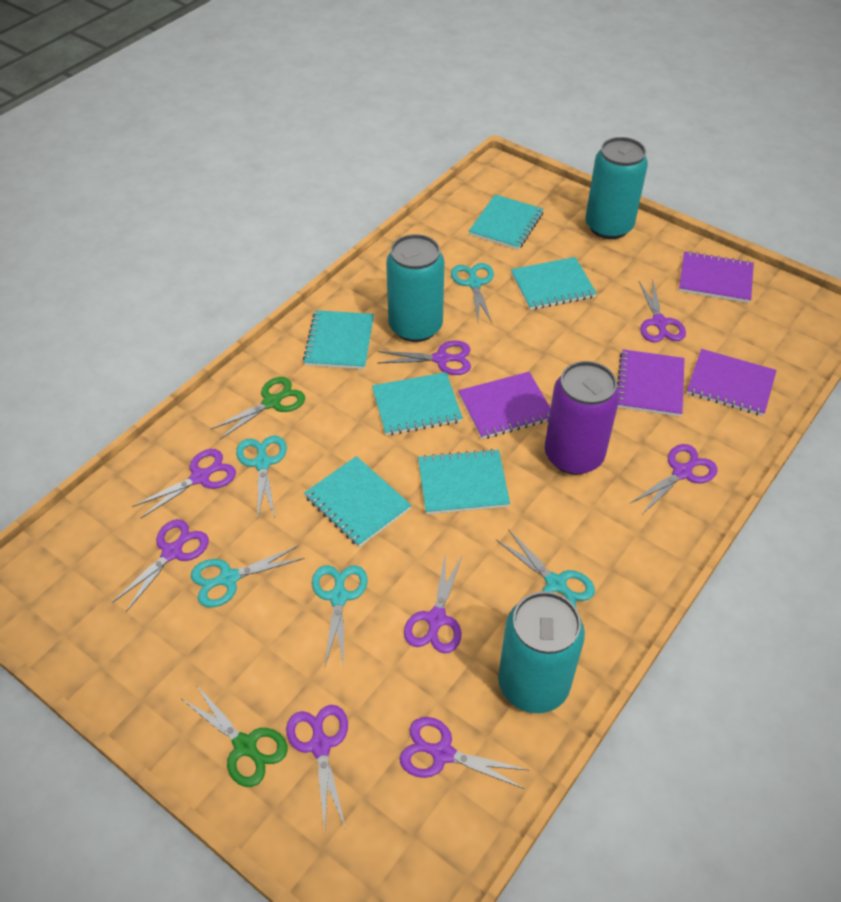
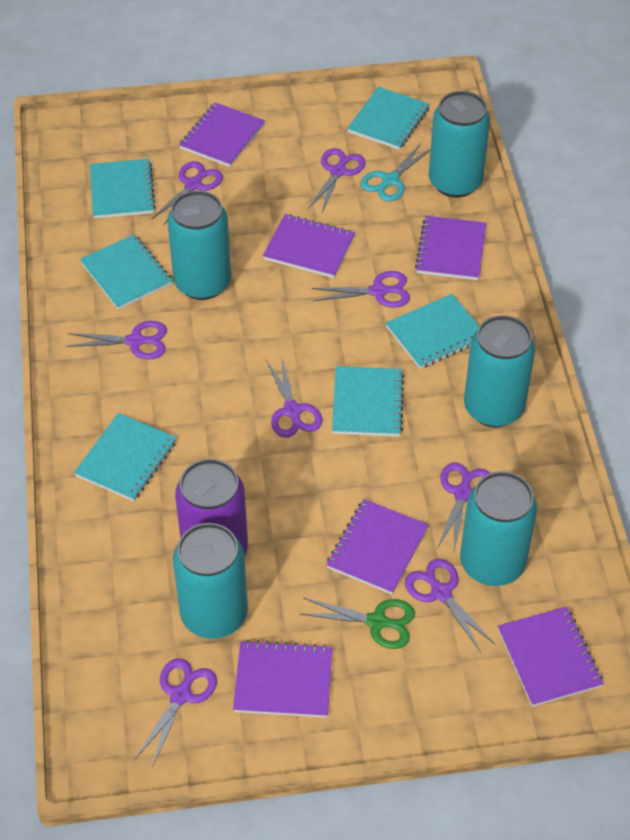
green scissors: [182,685,288,787] [211,377,305,439] = 2 -> [300,598,415,649] = 1
purple notebook: [458,372,551,439] [617,349,685,417] [679,251,754,303] [687,349,777,416] = 4 -> [179,103,265,167] [233,640,333,718] [263,214,355,278] [326,499,428,594] [415,216,486,280] [498,606,604,707] = 6
turquoise can: [386,234,445,342] [498,591,585,713] [585,137,648,239] = 3 -> [167,191,231,300] [173,523,248,639] [429,91,490,198] [460,471,537,586] [464,315,535,427] = 5
turquoise scissors: [191,545,305,607] [236,436,287,518] [312,565,368,667] [451,263,494,323] [496,529,595,607] = 5 -> [361,143,431,202] = 1

